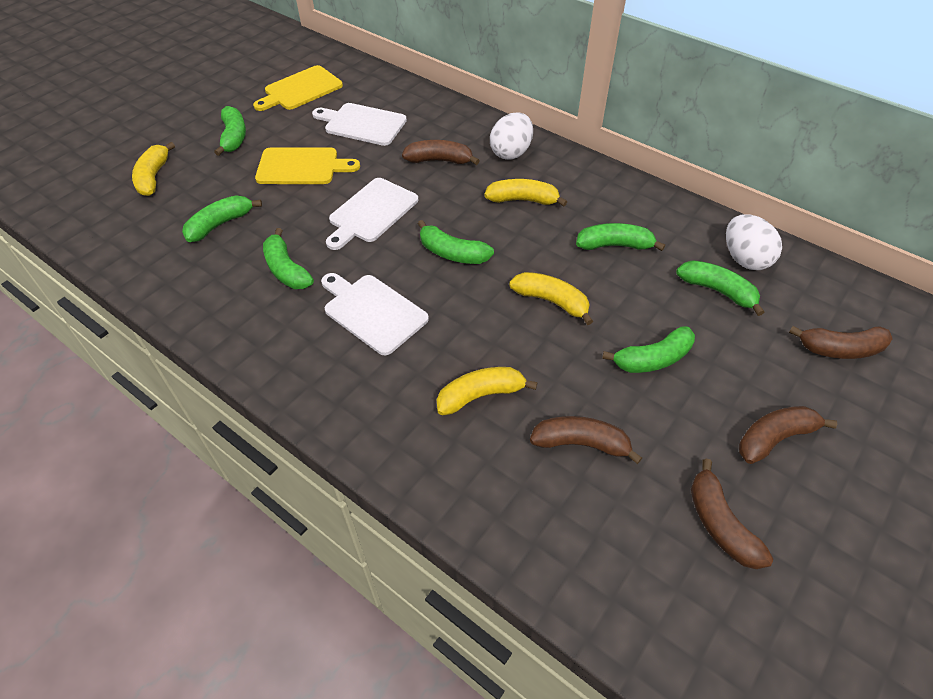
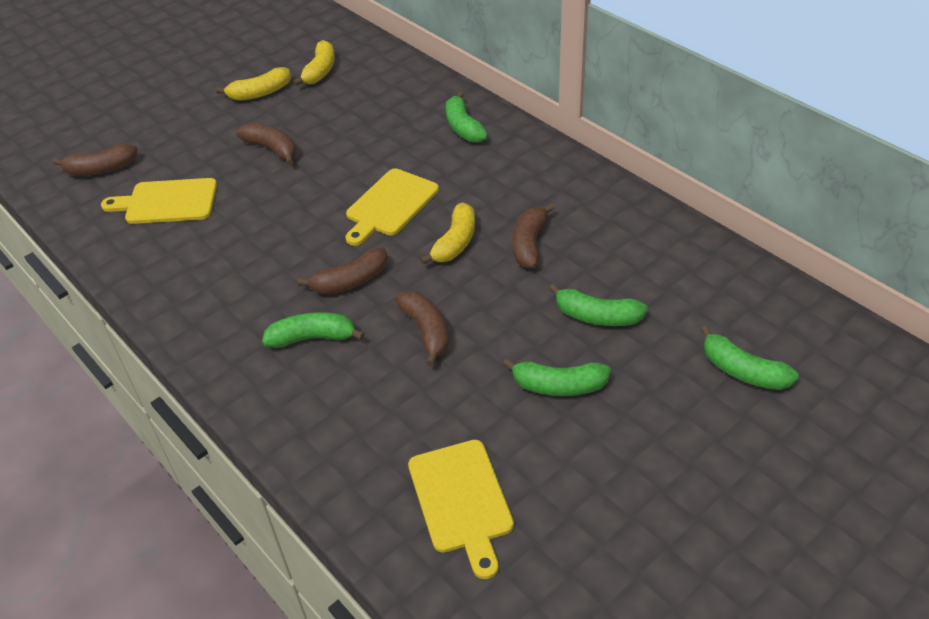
green banana: [182,195,262,242] [214,106,246,156] [263,228,314,289] [418,220,494,264] [576,223,665,251] [602,326,695,373] [676,260,764,316] = 7 -> [262,312,365,348] [446,92,488,143] [503,358,611,396] [549,284,648,326] [700,326,799,390] = 5
white cutting board: [312,103,407,146] [321,273,429,355] [326,178,418,250] = 3 -> none = 0
white egg: [490,112,533,160] [726,214,782,270] = 2 -> none = 0
yellow banana: [132,142,175,196] [437,367,537,416] [484,179,567,207] [509,272,593,325] = 4 -> [216,67,291,101] [293,40,335,86] [420,203,475,265] = 3
yellow cutting board: [253,65,343,111] [255,148,360,184] = 2 -> [101,178,217,224] [345,168,439,246] [408,440,514,579] = 3

